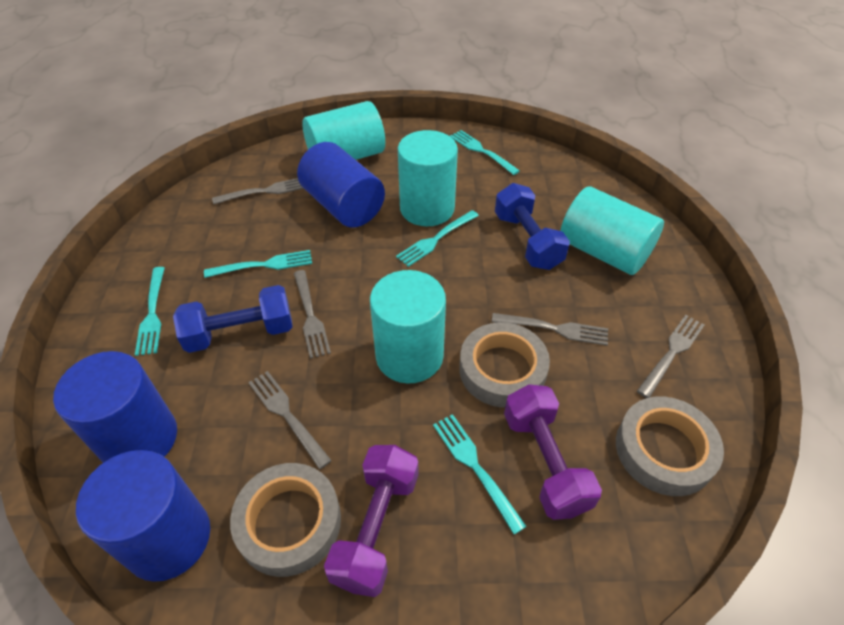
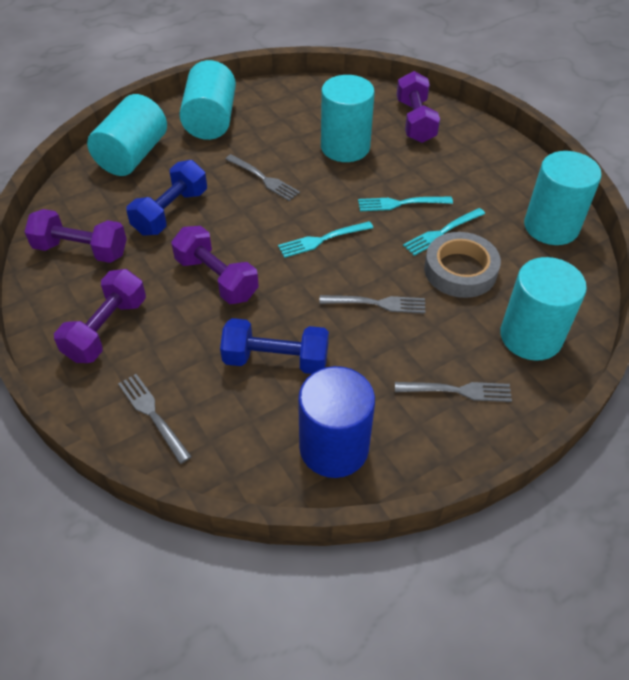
blue cylinder: [53,351,177,463] [76,450,210,582] [297,142,385,228] = 3 -> [298,366,375,478] = 1
grey fork: [212,178,304,204] [248,371,332,469] [294,270,331,359] [491,313,608,346] [637,315,705,398] = 5 -> [118,374,192,464] [225,154,300,201] [319,295,425,314] [395,382,512,402] = 4
grey tape: [230,463,341,577] [459,322,550,407] [616,396,724,496] = 3 -> [424,232,501,298] = 1
purple dumbbell: [324,445,419,597] [504,384,602,520] = 2 -> [24,209,127,263] [54,269,146,363] [171,226,259,304] [397,71,440,143] = 4
turquoise cylinder: [302,101,385,160] [370,270,446,383] [398,130,458,226] [560,186,664,275] = 4 -> [87,94,167,176] [179,60,236,140] [321,75,375,162] [500,257,587,361] [524,151,602,245] = 5
turquoise fork: [135,267,165,356] [204,250,312,278] [396,210,479,267] [433,414,527,535] [450,130,520,175] = 5 -> [278,221,373,258] [358,197,453,211] [403,208,485,256] = 3

